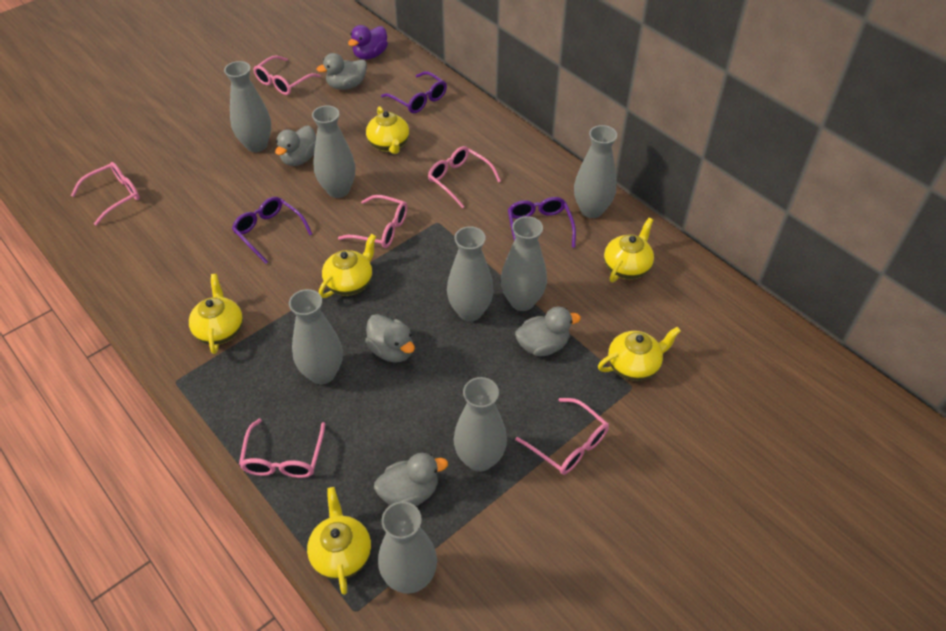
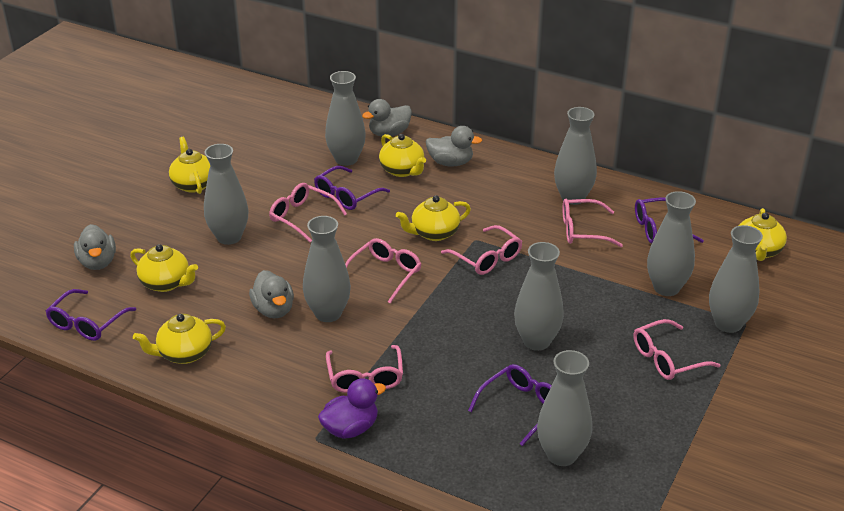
grey duck: [275,126,316,166] [317,53,367,90] [365,314,415,363] [374,453,448,506] [515,306,581,356] = 5 -> [74,224,116,270] [249,270,294,318] [362,99,412,137] [426,126,482,167] = 4
purple glasses: [232,197,312,264] [381,71,447,114] [508,197,576,248] = 3 -> [46,289,136,341] [314,166,390,210] [468,364,552,446] [635,197,704,244] = 4

